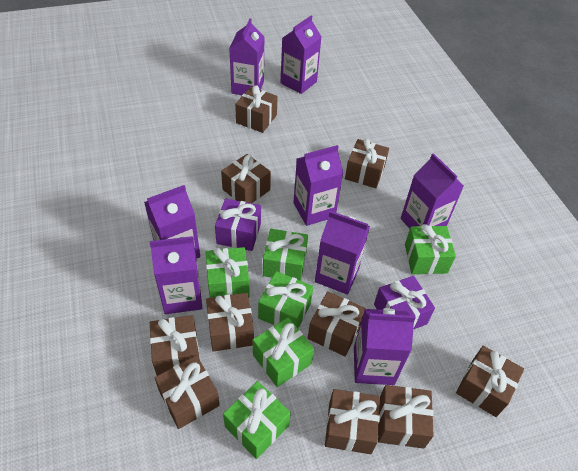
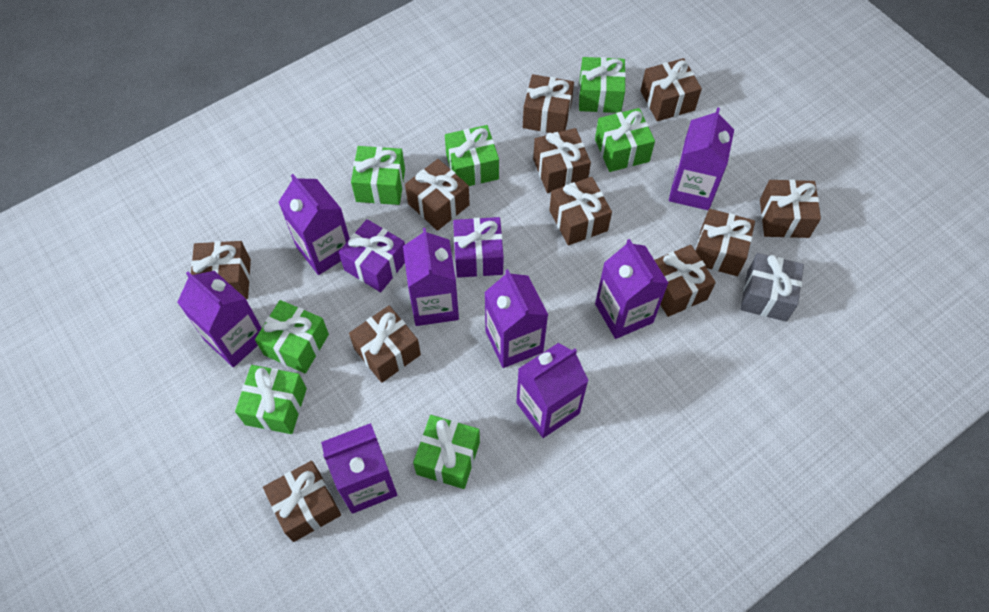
brown gift: [150,315,199,376] [155,355,220,429] [206,293,254,352] [221,154,271,203] [235,85,278,133] [308,291,366,356] [325,389,380,454] [345,138,389,188] [378,385,434,449] [456,346,524,417] = 10 -> [191,241,251,299] [263,461,341,542] [349,305,421,383] [405,159,470,231] [523,74,574,133] [533,128,591,193] [549,177,612,245] [641,58,702,121] [655,245,716,317] [696,209,755,276] [760,179,821,238] = 11
green gift: [205,247,250,298] [223,381,291,459] [253,317,314,387] [258,271,313,328] [263,229,308,281] [405,224,456,274] = 6 -> [235,365,307,434] [255,300,329,374] [351,146,405,205] [413,415,480,489] [445,125,499,186] [579,57,626,113] [595,108,655,172] = 7
grey gift: none = 0 -> [740,253,804,322] = 1

